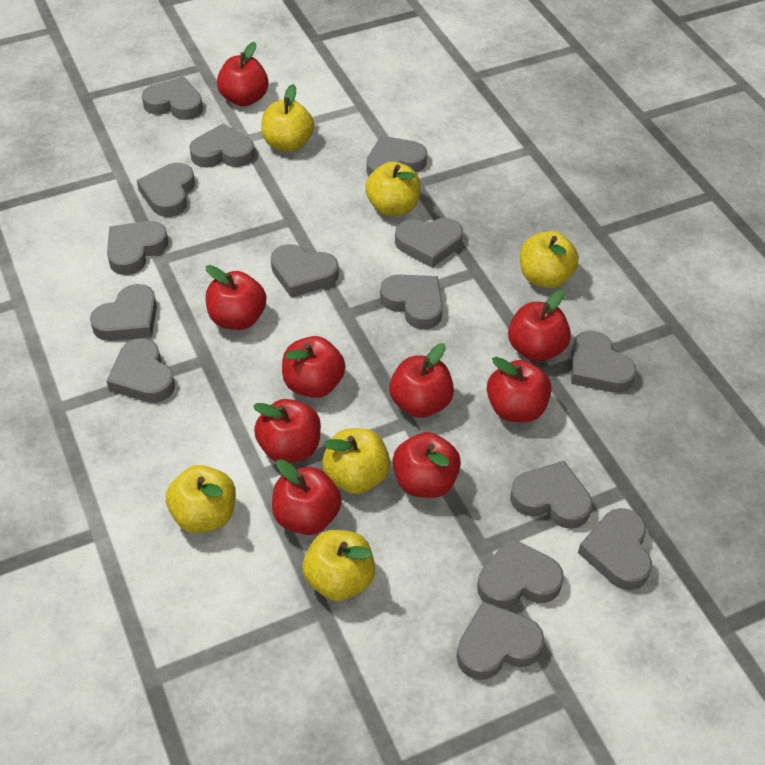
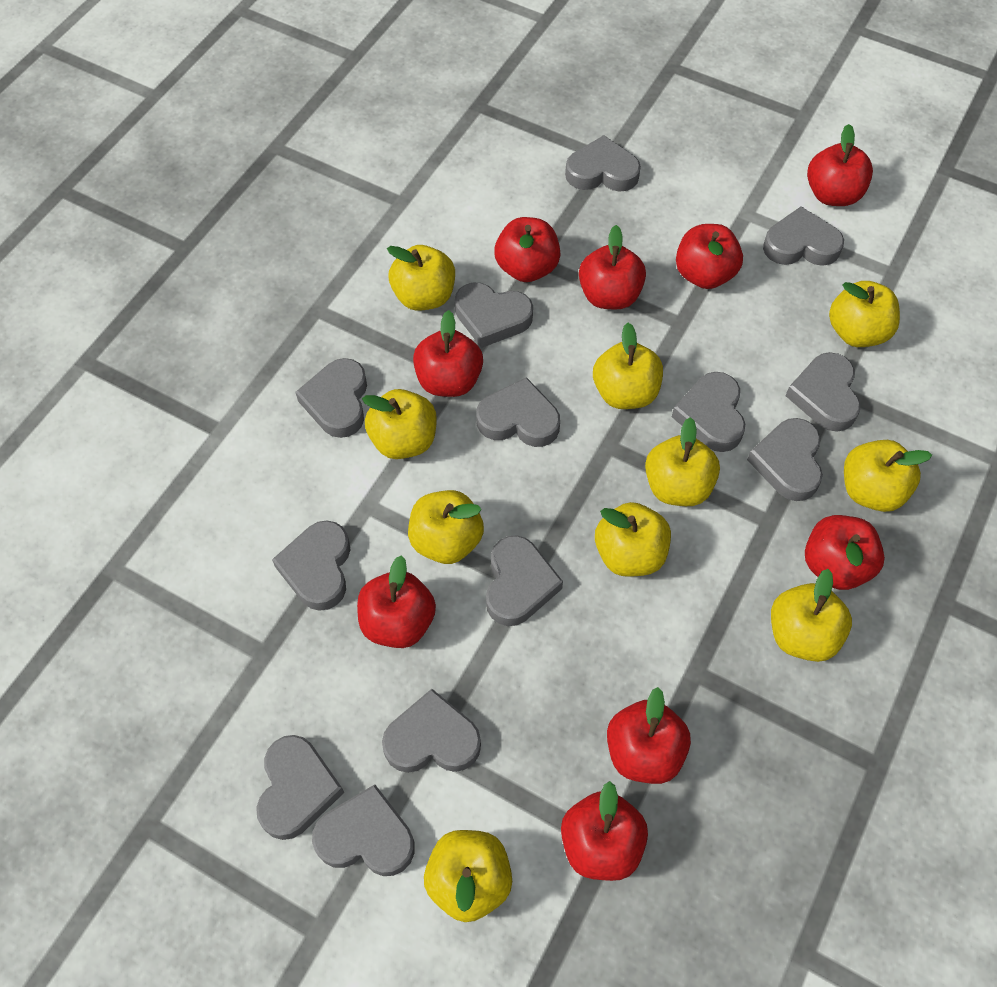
grey heart: [90,284,157,341] [107,221,168,275] [107,338,175,403] [137,163,195,217] [142,77,203,120] [189,124,255,168] [271,244,339,298] [366,136,427,176] [380,275,443,330] [395,218,463,268] [457,601,544,680] [477,537,564,609] [510,461,592,529] [571,331,637,393] [578,508,652,590] = 15 -> [256,735,344,840] [272,520,350,611] [296,358,367,438] [312,784,415,876] [382,689,481,773] [455,283,533,348] [476,377,560,447] [486,535,563,626] [565,135,641,192] [672,372,745,452] [747,418,823,501] [763,207,844,266] [786,352,861,432] = 13
yellow apple: [166,465,236,533] [261,84,314,152] [302,530,375,601] [322,428,391,494] [365,162,421,216] [520,231,579,288] = 6 -> [362,389,437,459] [387,245,455,311] [408,490,484,564] [424,830,512,922] [593,323,663,409] [595,502,671,577] [645,417,720,506] [771,569,852,662] [829,281,900,347] [844,440,932,512] = 10

